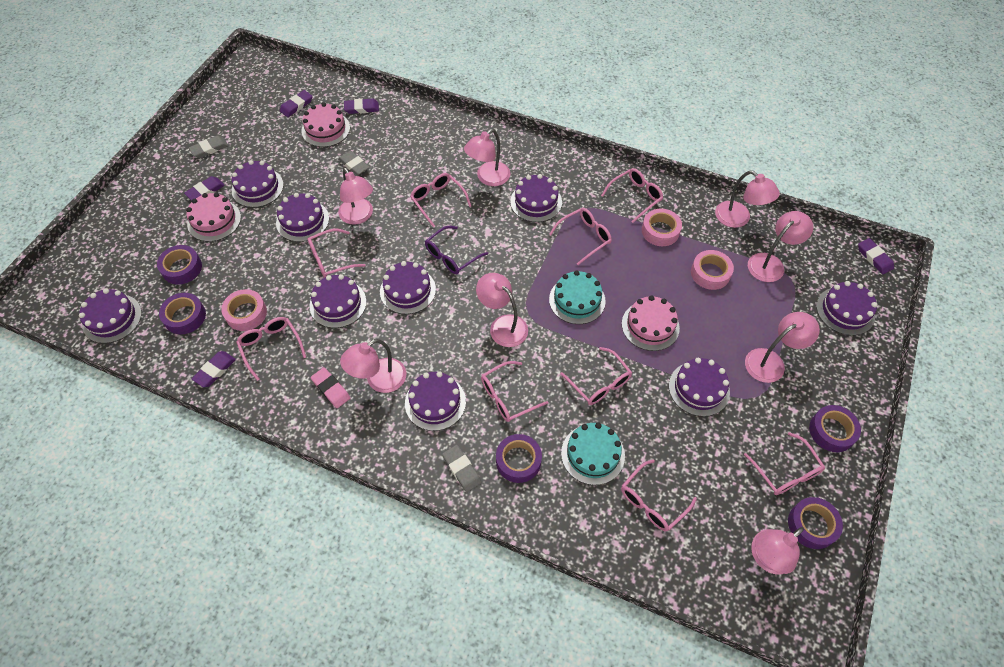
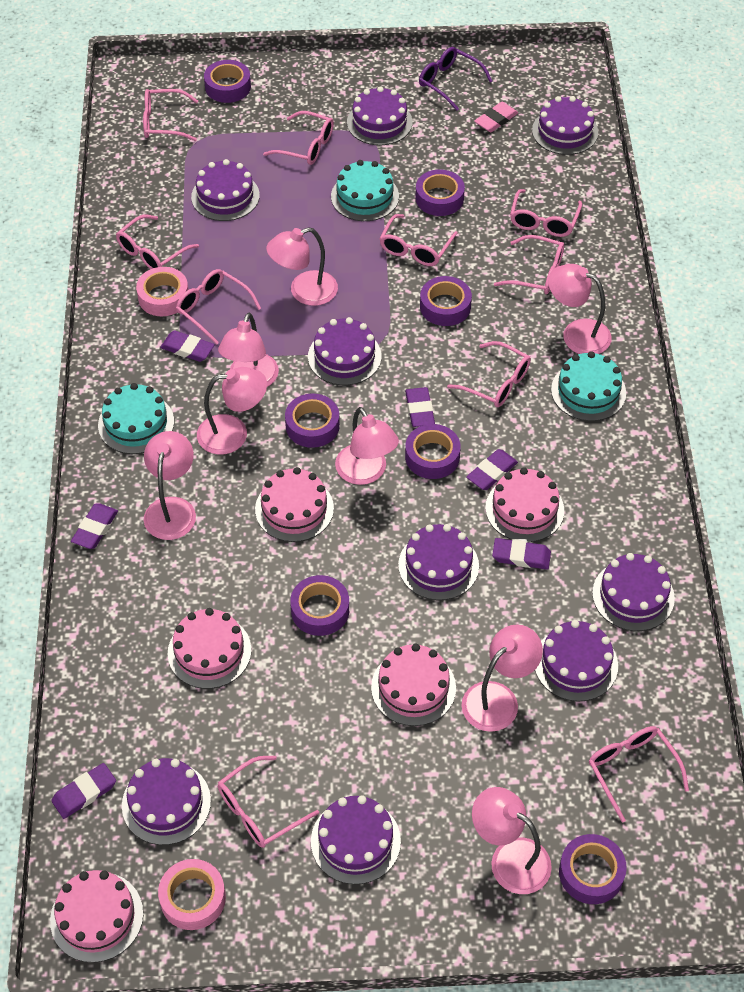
grey eraser: [189,136,229,158] [338,151,370,176] [442,445,482,492] = 3 -> none = 0
pink cake: [186,193,241,242] [301,102,350,147] [622,295,680,351] = 3 -> [50,870,143,963] [168,608,251,689] [255,467,334,542] [371,644,456,726] [485,467,564,542] = 5
pink glasses: [236,317,306,381] [307,229,366,278] [410,173,471,227] [481,361,548,422] [549,208,612,265] [560,347,632,405] [601,168,663,223] [621,459,697,531] [744,432,825,495] = 9 -> [116,214,199,269] [143,89,198,141] [176,269,261,345] [218,756,319,848] [263,111,334,165] [379,214,458,266] [447,341,531,407] [494,235,564,294] [510,189,582,237] [589,726,689,823] = 10
pink tape: [221,289,267,331] [642,209,682,246] [691,250,734,290] = 3 -> [136,267,188,316] [158,859,226,930] = 2
purple eraser: [184,176,225,201] [192,351,236,387] [280,90,313,117] [344,98,379,114] [858,238,894,274] = 5 -> [51,763,116,819] [71,503,118,549] [160,330,215,362] [405,387,435,427] [466,449,518,490] [492,538,551,569] = 6
purple tape: [157,245,202,285] [159,293,206,334] [496,434,542,483] [788,497,843,549] [809,405,861,452] = 5 -> [204,60,251,103] [285,393,340,448] [290,575,349,636] [405,424,461,479] [415,169,465,216] [420,276,472,326] [559,834,627,904] = 7
turquoise cake: [549,270,606,324] [561,422,625,485] = 2 -> [98,383,174,454] [331,160,399,221] [551,351,626,421] = 3

